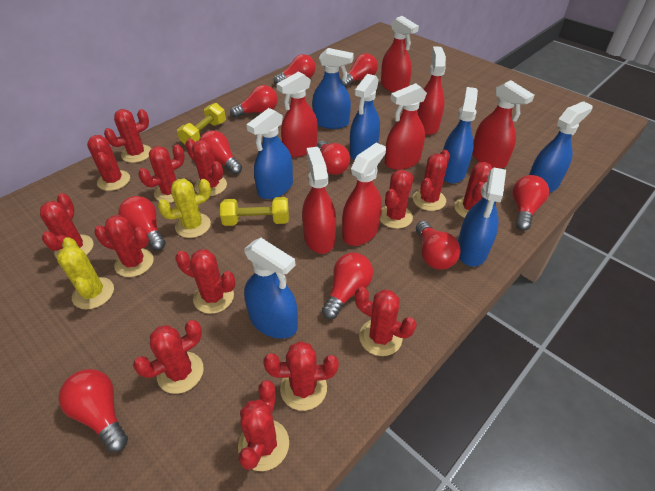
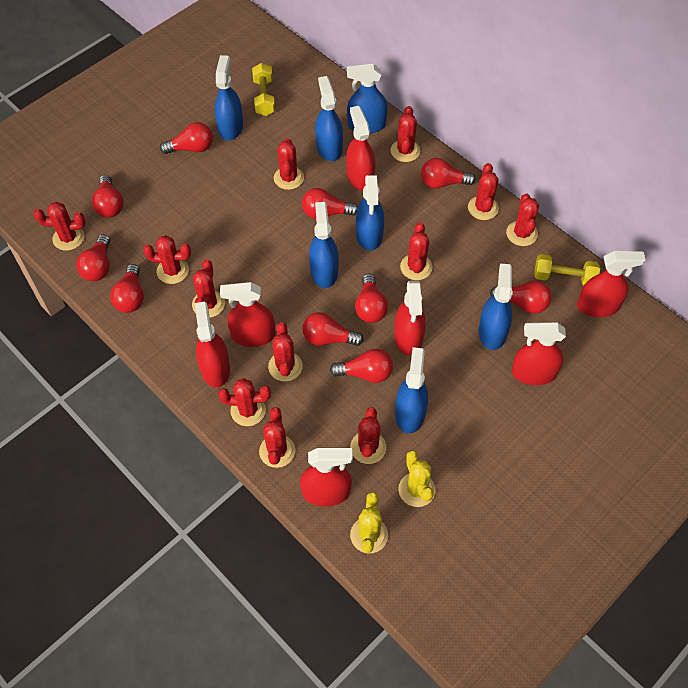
red cactus: [40,193,93,258] [87,135,130,191] [94,215,154,277] [104,109,151,163] [133,320,204,394] [138,144,185,203] [175,249,236,314] [185,139,227,196] [238,380,289,471] [263,341,339,411] [355,287,417,356] [380,170,413,229] [413,150,450,211] [454,162,492,218] = 14 -> [33,202,85,251] [143,235,191,284] [192,260,225,318] [218,378,271,426] [259,407,295,468] [268,322,303,382] [274,138,304,190] [350,407,386,464] [391,106,420,162] [400,222,433,280] [468,163,499,220] [506,193,539,246] = 12

